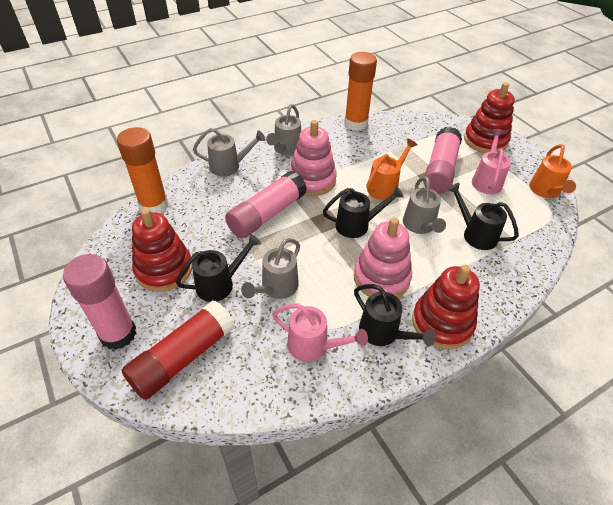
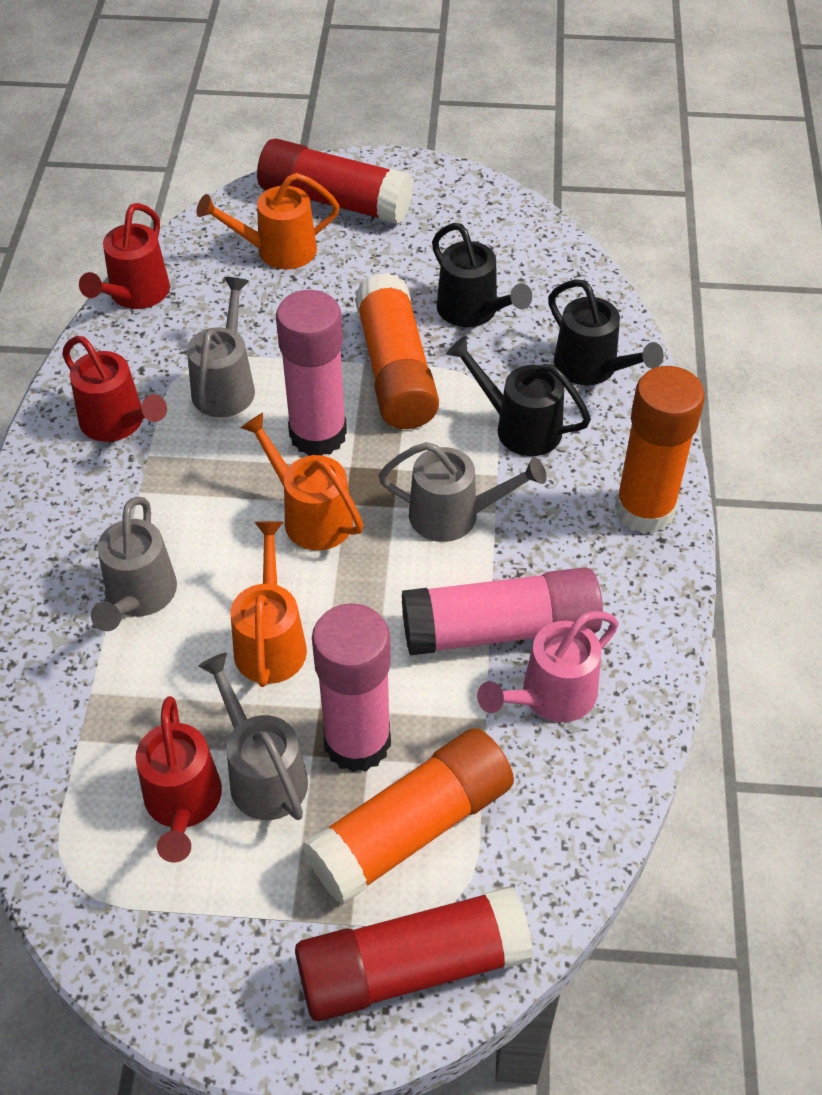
black watering can: [176,234,261,302] [323,186,404,238] [354,284,436,346] [447,183,519,250] = 4 -> [432,223,532,327] [447,336,591,456] [548,279,664,385] = 3
orange glue stick: [117,127,168,213] [344,52,377,131] = 2 -> [303,728,514,905] [355,273,439,429] [615,366,705,534] = 3
orange watering can: [366,138,418,200] [529,144,576,198] = 2 -> [196,173,340,269] [231,521,307,687] [240,413,363,550] = 3
pink stacking toy: [289,120,337,196] [354,218,412,298] = 2 -> none = 0
pink watering can: [272,304,368,362] [472,129,511,194] = 2 -> [477,611,619,722] = 1
red glue stick: [122,301,235,400] = 1 -> [257,138,414,224] [295,886,533,1021] = 2
red stacking toy: [132,208,192,292] [412,265,480,349] [464,82,515,153] = 3 -> none = 0
red watering can: none = 0 -> [62,336,167,442] [79,203,170,309] [136,696,222,862] = 3

